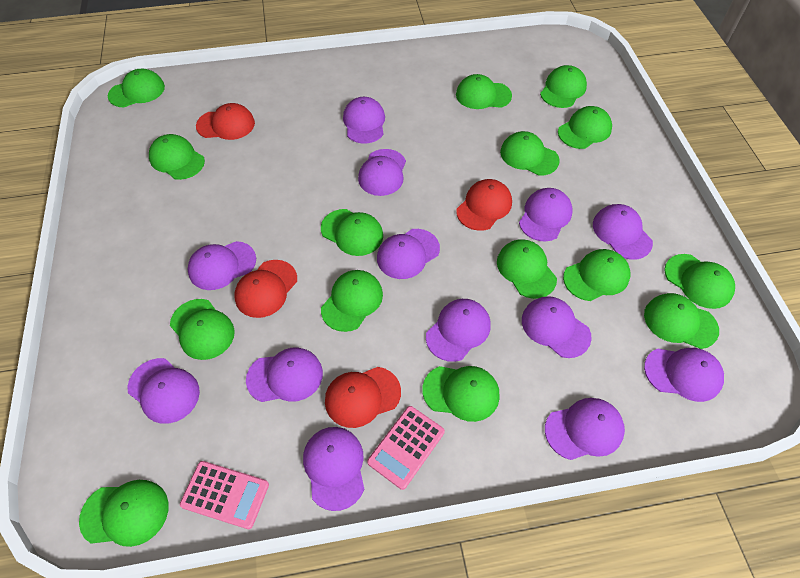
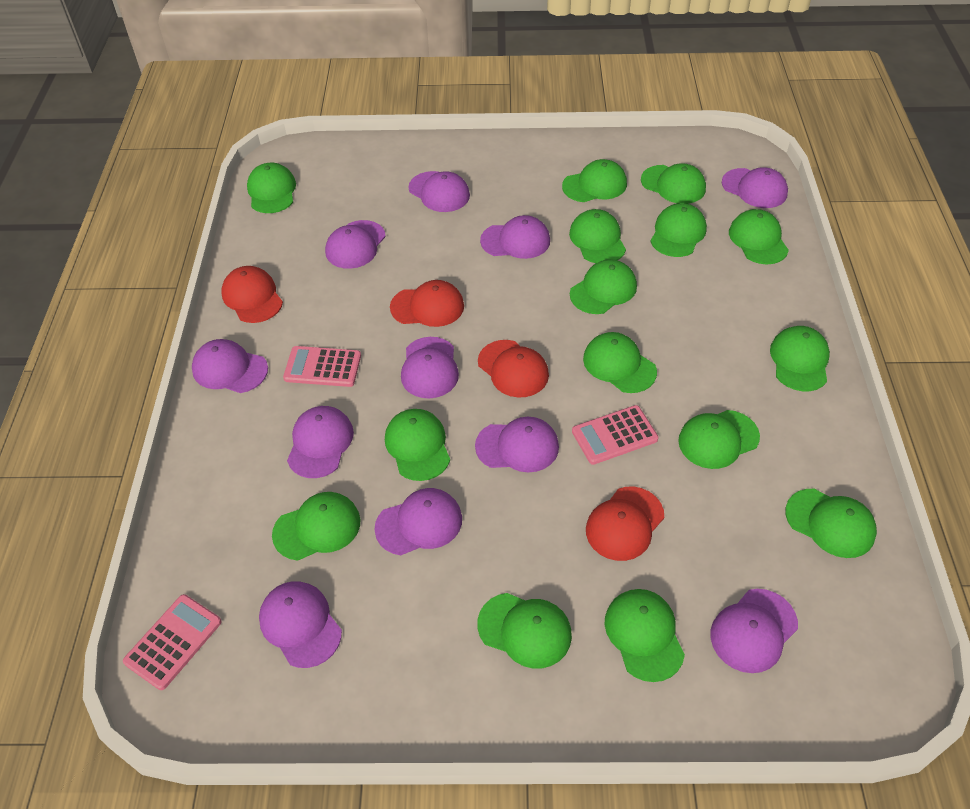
pink calculator: [180,461,269,529] [367,406,445,490] = 2 -> [123,594,222,690] [283,346,361,387] [572,405,658,465] = 3
purple cap: [127,358,200,424] [187,241,256,290] [246,347,323,402] [303,427,364,511] [343,97,385,144] [358,149,406,196] [377,229,440,279] [426,299,491,362] [519,188,573,242] [522,296,592,358] [545,398,625,460] [593,204,653,260] [644,348,724,402] = 13 -> [192,339,268,393] [259,581,342,668] [287,406,354,478] [325,220,386,269] [374,488,462,555] [401,337,459,398] [408,171,470,212] [475,417,559,472] [480,215,550,259] [711,589,798,673] [722,167,788,208] = 11

